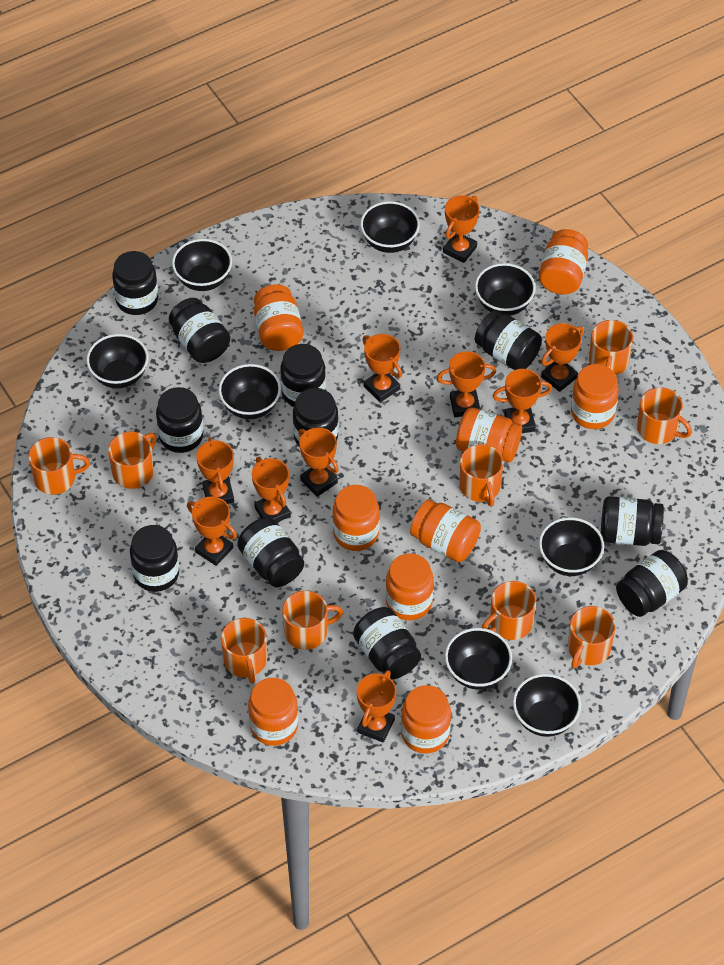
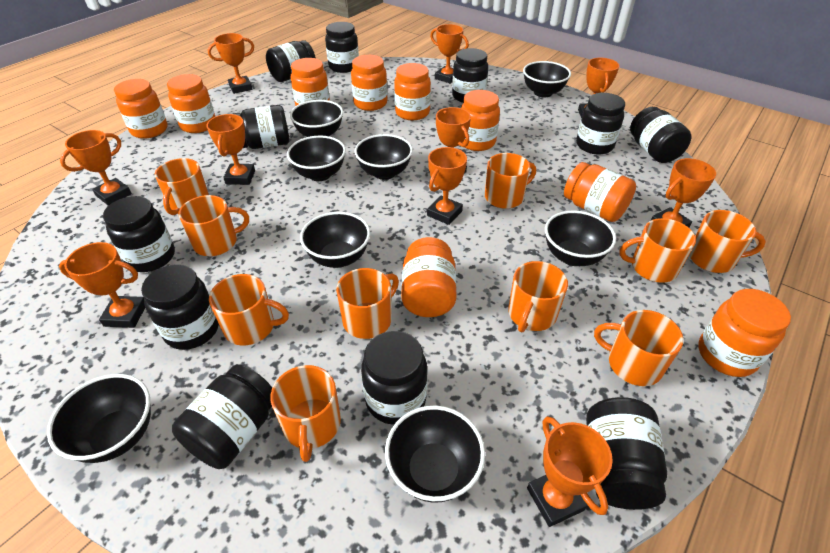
orange mug: [28,437,90,494] [108,431,156,489] [221,618,267,684] [282,591,343,650] [459,444,503,506] [481,581,536,640] [568,606,616,668] [589,320,633,375] [637,387,692,444] = 9 -> [155,158,209,215] [179,195,249,256] [209,274,289,345] [270,365,341,462] [336,268,399,339] [485,153,536,209] [508,261,568,332] [594,310,684,386] [619,218,696,283] [689,210,766,273] = 10

